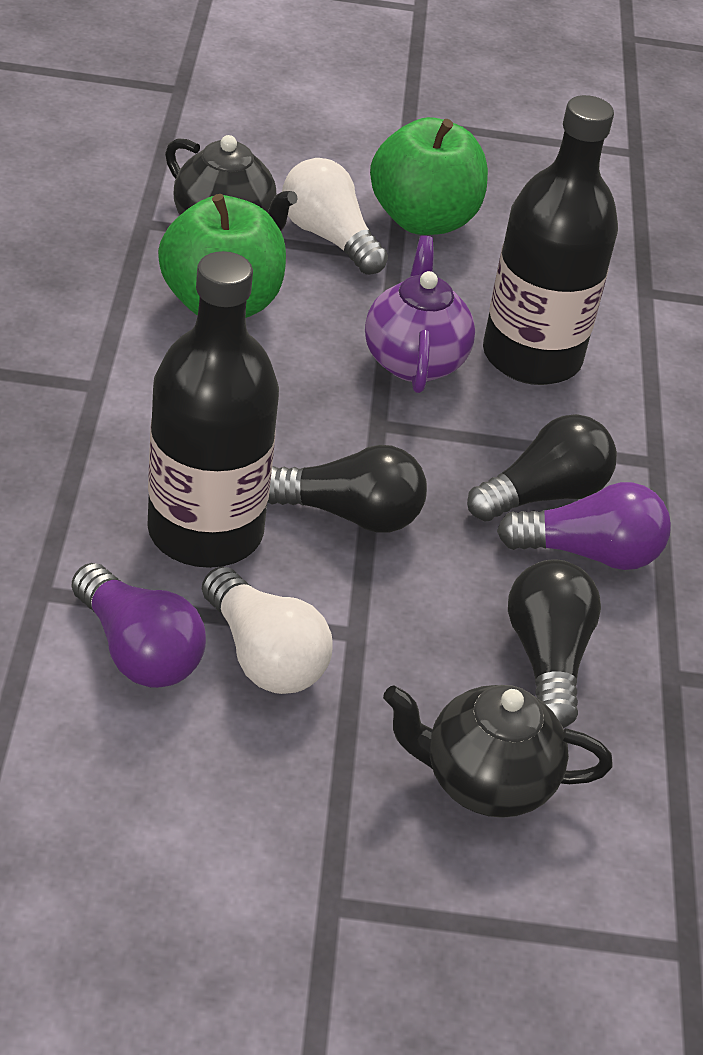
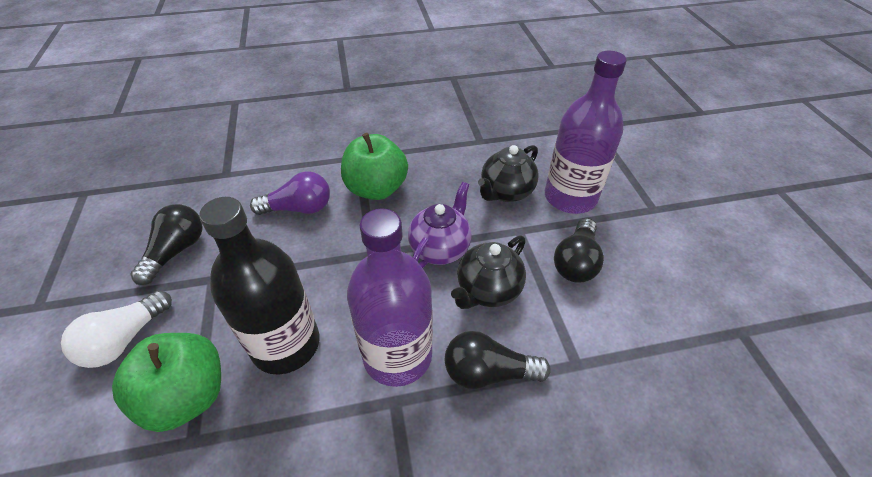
black bottle: [147,251,279,568] [483,95,618,385] = 2 -> [199,197,319,375] = 1
purple bottle: none = 0 -> [347,209,433,387] [545,51,627,214] = 2
purple light bulb: [71,563,206,688] [497,482,671,570] = 2 -> [250,171,330,215] = 1
white light bulb: [202,566,333,694] [282,158,388,275] = 2 -> [61,290,172,368] = 1

